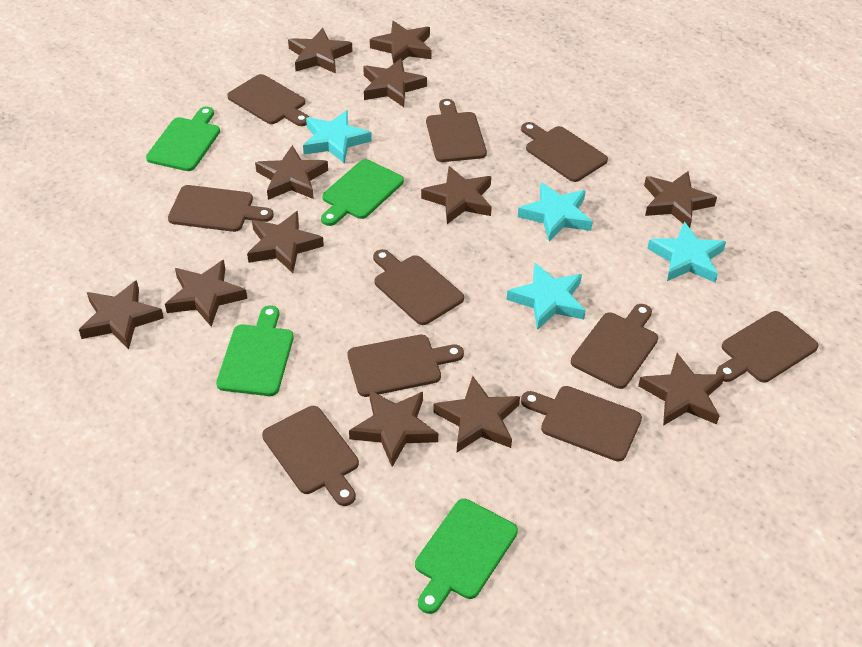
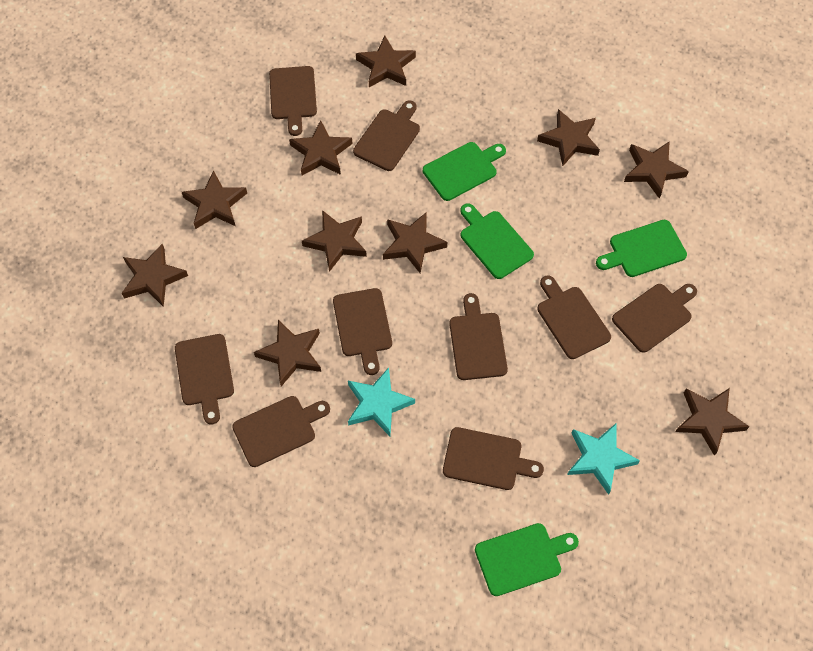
brown cutting board: [168,185,274,232] [227,74,309,126] [262,406,359,506] [347,335,464,397] [373,249,464,325] [426,99,487,162] [521,122,608,182] [521,386,642,461] [571,304,658,389] [716,311,818,383] = 10 -> [175,334,234,425] [232,396,330,467] [269,66,317,136] [333,288,392,375] [353,100,420,171] [443,427,544,490] [449,293,508,380] [537,275,611,359] [612,284,697,353] = 9
brown star: [79,280,164,350] [165,260,247,327] [247,211,324,273] [255,145,328,200] [288,28,352,74] [349,390,438,467] [363,58,427,107] [370,21,432,64] [421,166,492,224] [433,376,520,452] [638,353,725,426] [644,171,717,228] = 12 -> [122,244,188,307] [182,170,247,229] [254,320,321,386] [289,120,352,175] [302,210,367,272] [356,36,416,87] [383,212,447,273] [537,109,600,166] [624,141,689,199] [675,388,750,456] = 10
turquoise star: [303,110,372,164] [507,263,586,330] [518,182,593,242] [647,222,726,282] = 4 -> [348,367,415,436] [567,424,640,495] = 2

